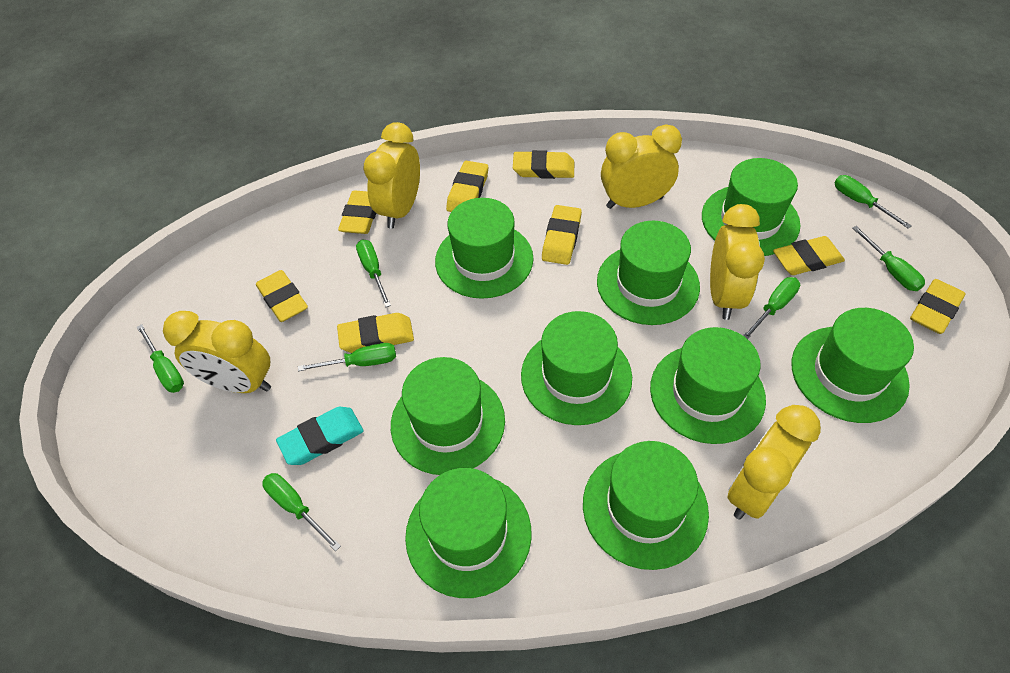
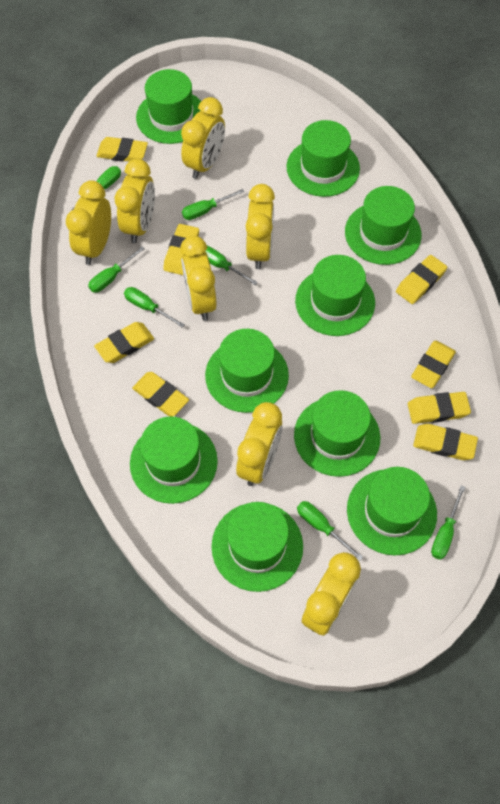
turquoise eraser: [276,407,364,465] = 1 -> none = 0
yellow clock: [163,311,271,393] [363,122,420,229] [601,124,682,209] [710,204,765,320] [727,405,821,520] = 5 -> [66,180,111,265] [115,159,155,243] [180,236,217,321] [181,97,225,179] [236,402,283,486] [246,184,275,269] [302,552,361,636] = 7

